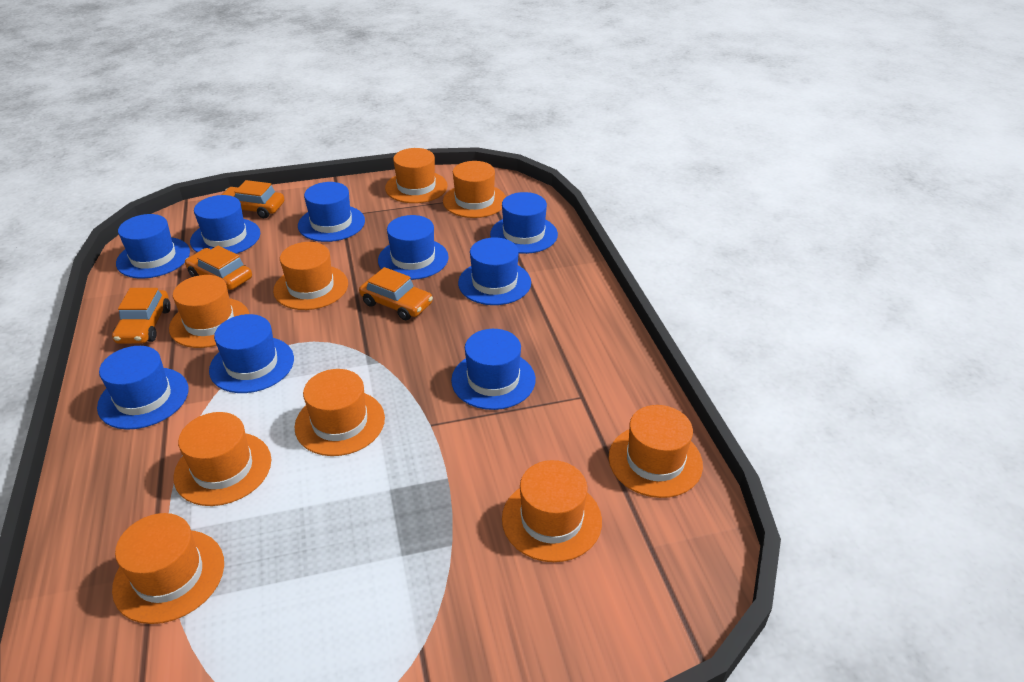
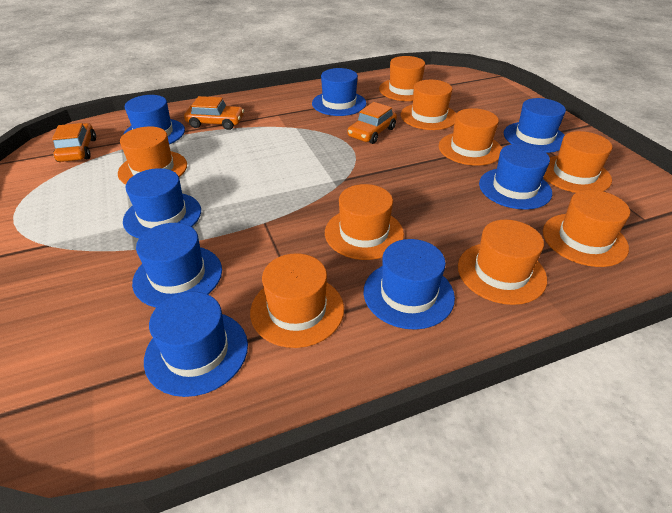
blue hat: [97,346,189,430] [116,214,190,279] [190,195,260,254] [209,314,294,393] [298,182,365,242] [378,215,449,280] [451,329,536,410] [458,237,531,305] [490,192,558,254] = 9 -> [123,95,185,144] [123,168,201,238] [132,223,222,308] [144,292,248,397] [312,68,366,116] [364,239,455,330] [479,144,552,210] [504,98,566,153] = 8
orange car: [112,288,171,344] [185,246,252,290] [222,180,284,218] [359,267,433,320] = 4 -> [52,123,96,162] [184,96,244,130] [347,102,397,144] = 3

